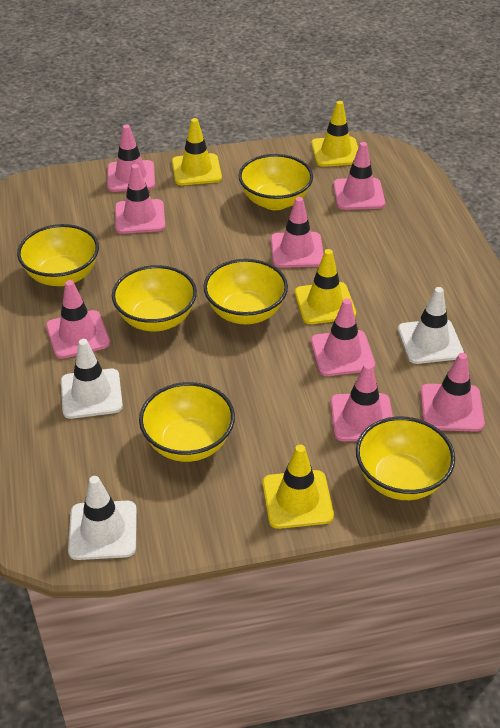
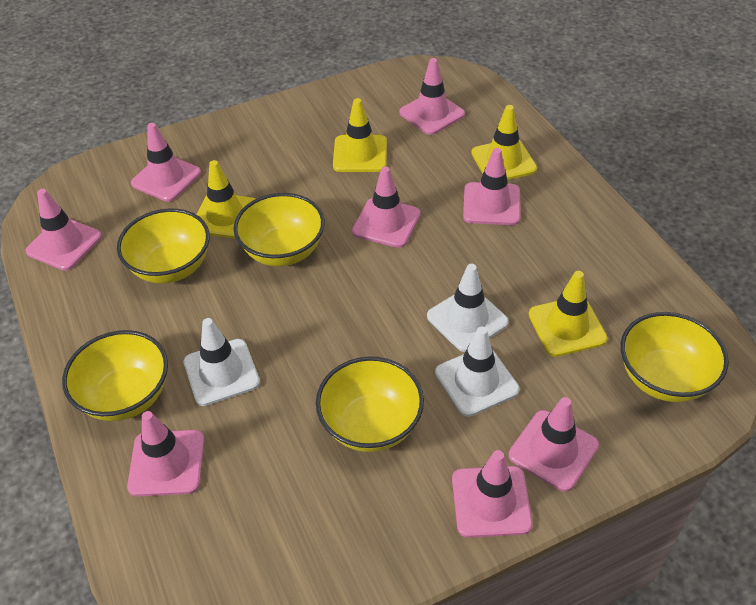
yellow bowl: [17,224,99,286] [112,265,197,331] [139,382,235,462] [204,259,288,324] [239,154,313,210] [356,416,455,500] = 6 -> [62,330,168,421] [117,208,210,284] [233,193,325,266] [316,357,424,452] [621,312,729,402] = 5

